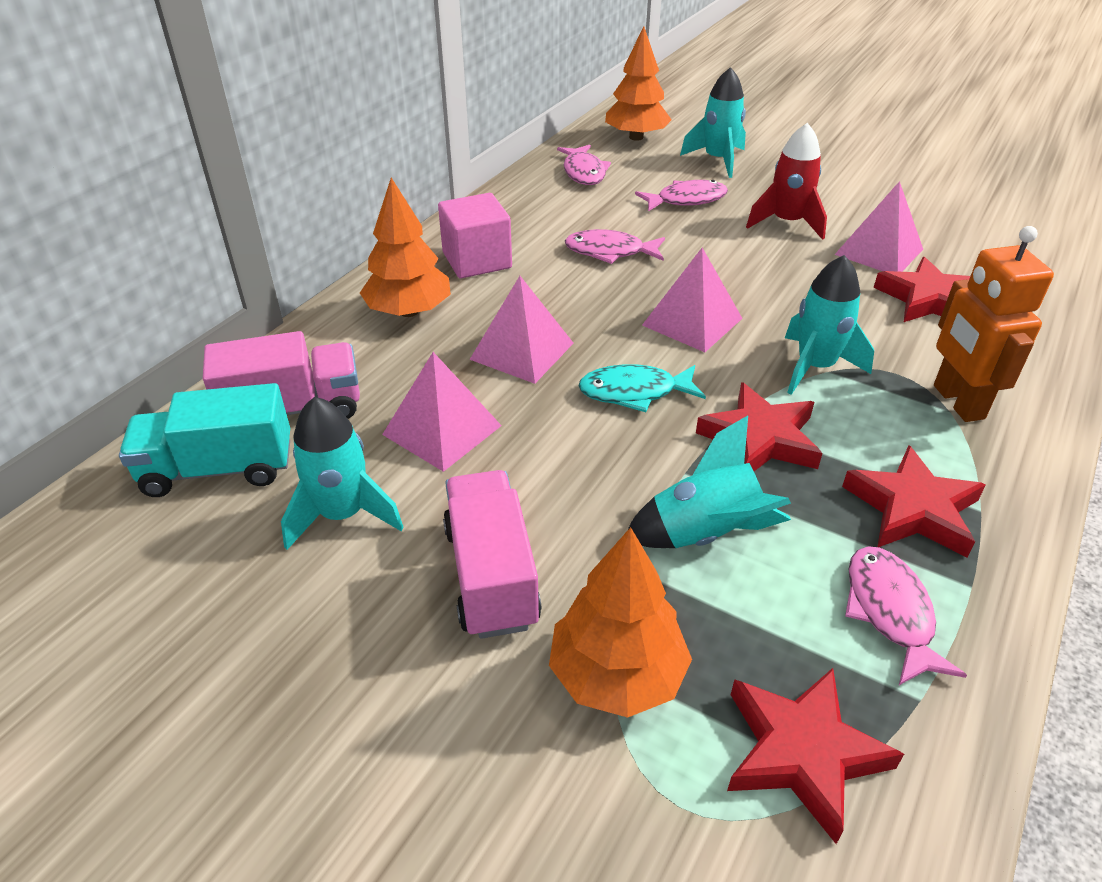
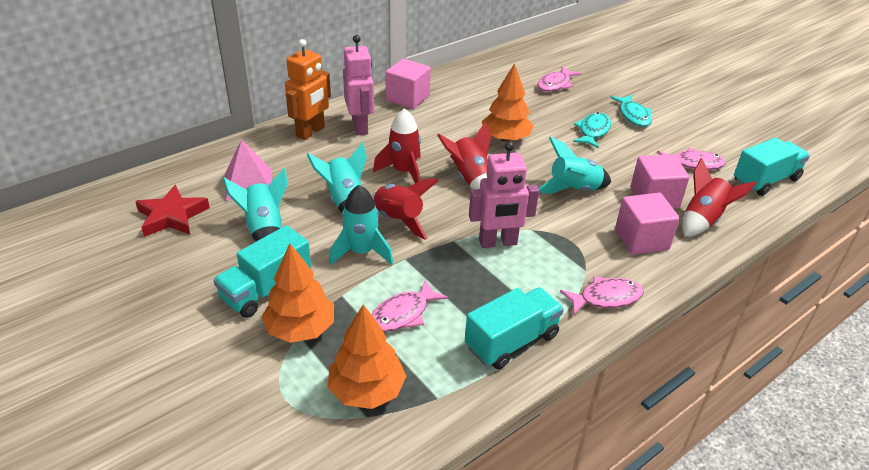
pink cube: [438,193,512,278] = 1 -> [385,59,431,109] [615,193,680,255] [631,154,690,208] = 3
pink pyramid: [382,352,502,472] [469,276,573,384] [642,248,742,352] [834,181,923,272] = 4 -> [225,139,272,200] = 1
pink robot: none = 0 -> [343,35,374,135] [469,142,539,248] = 2
pink truck: [203,331,360,419] [443,470,542,639] = 2 -> none = 0
red rocket: [746,123,827,240] = 1 -> [372,179,439,240] [373,108,421,183] [437,122,491,190] [682,158,756,236] = 4
red star: [696,382,823,471] [727,668,904,844] [842,445,986,558] [874,257,970,322] = 4 -> [135,185,210,237] = 1
turquoise fish: [578,364,706,412] = 1 -> [573,112,611,149] [610,95,652,127] = 2
turquoise truck: [119,383,290,497] = 1 -> [213,225,311,318] [465,287,564,369] [734,138,810,196] = 3

